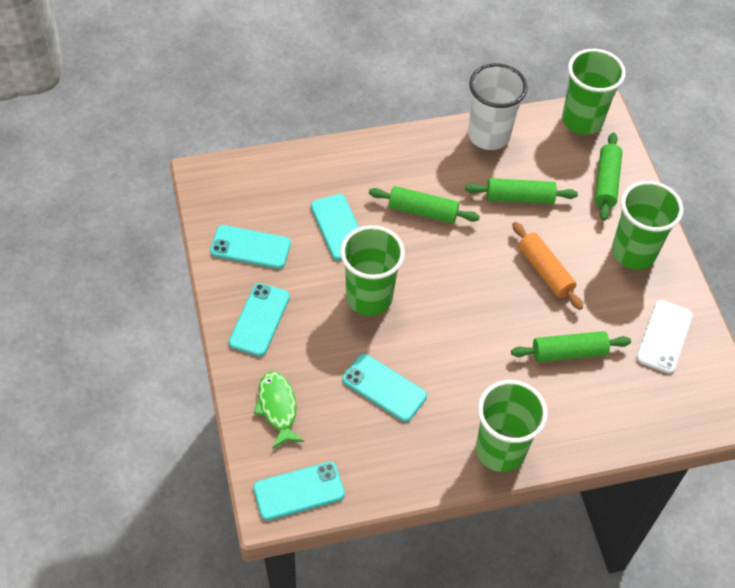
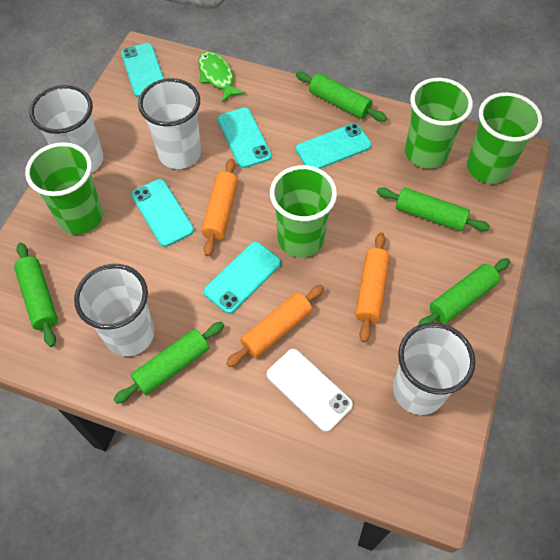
green rolling pin: [369,186,480,223] [465,178,578,204] [511,331,631,362] [595,133,622,221] = 4 -> [14,243,58,347] [113,322,225,404] [296,72,387,121] [376,187,490,231] [418,258,510,325] = 5
orange rolling pin: [512,222,583,310] = 1 -> [201,159,238,256] [226,285,324,367] [355,232,390,343] = 3
white cup: [468,63,528,150] = 1 -> [30,85,103,173] [74,264,154,356] [138,78,201,169] [393,323,476,415] = 4

